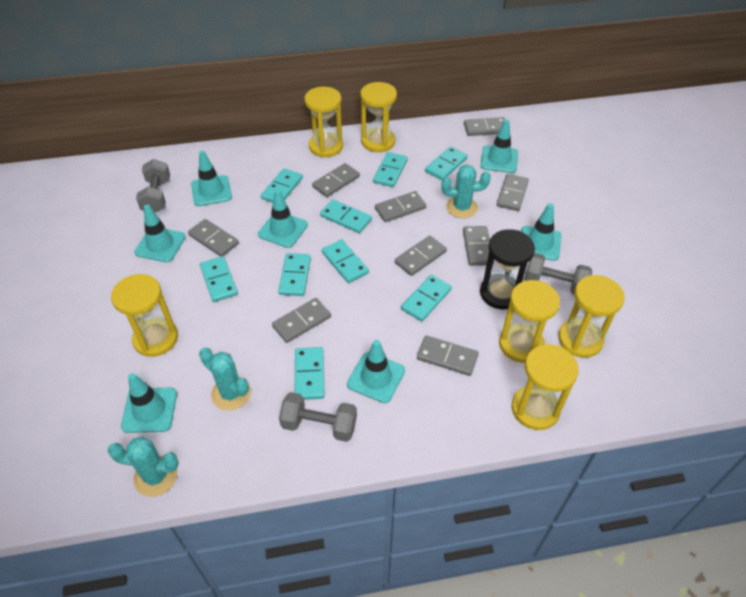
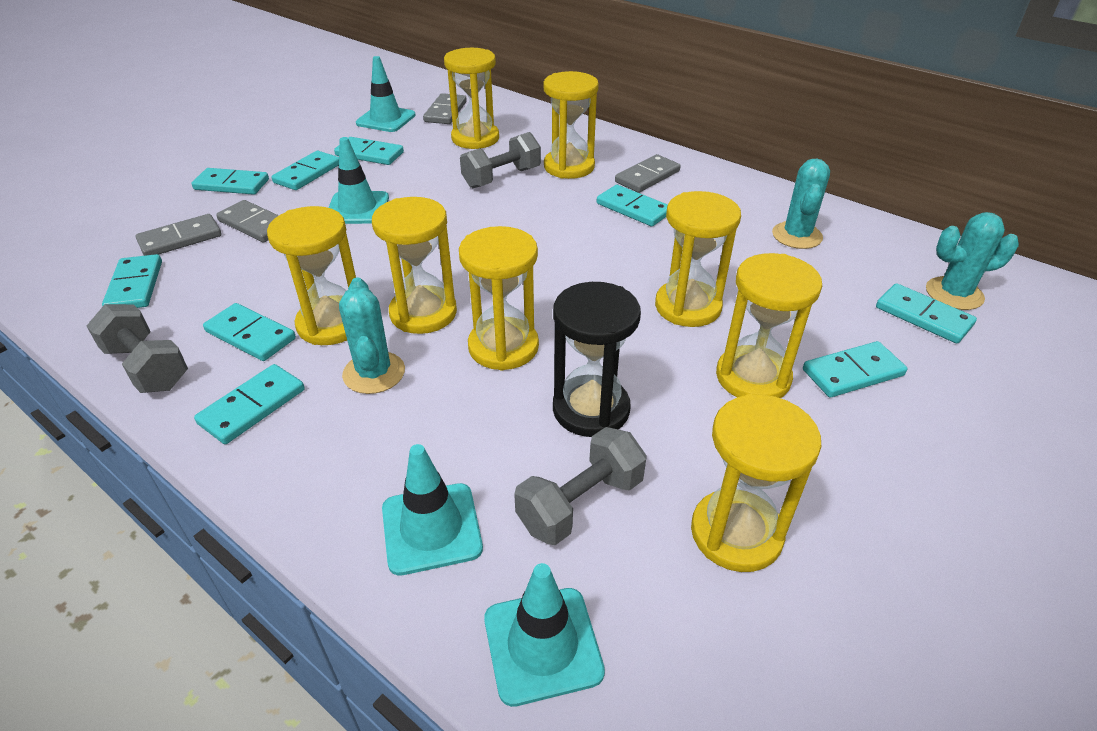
grey domino: [188,219,239,257] [272,298,331,343] [312,163,360,197] [375,191,426,222] [395,236,447,276] [417,336,479,376] [463,226,494,266] [464,117,505,136] [497,174,529,211] = 9 -> [135,214,222,256] [216,200,279,243] [423,93,467,124] [615,154,681,193] = 4
turquoise traffic cone: [121,373,177,433] [134,205,186,262] [191,151,232,206] [258,189,308,248] [347,340,405,403] [480,119,518,173] [521,203,561,261] = 7 -> [328,137,389,224] [356,56,416,132] [382,444,483,576] [484,563,605,707] = 4
yellow hourglass: [111,274,178,357] [304,87,343,157] [361,82,397,152] [499,280,560,363] [512,344,579,430] [558,275,625,358] = 6 -> [267,206,356,345] [372,197,457,334] [444,48,499,149] [459,226,539,371] [543,71,599,179] [655,191,741,327] [691,394,821,572] [716,253,822,398] = 8

